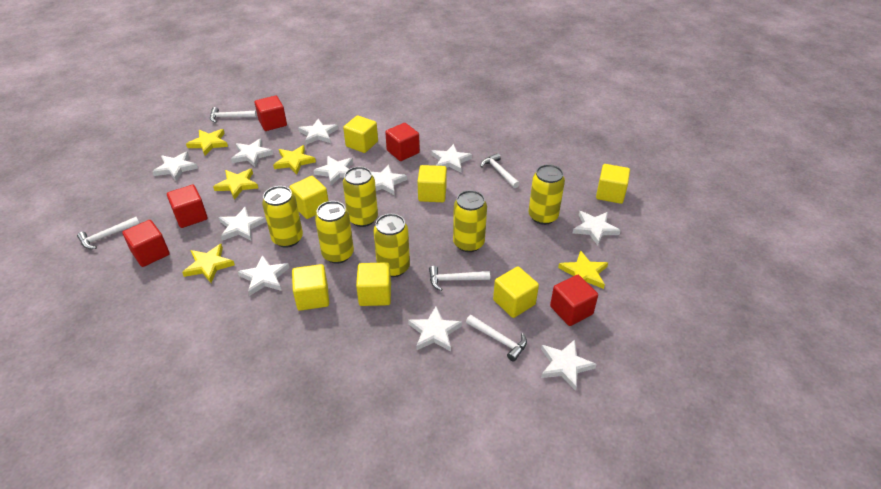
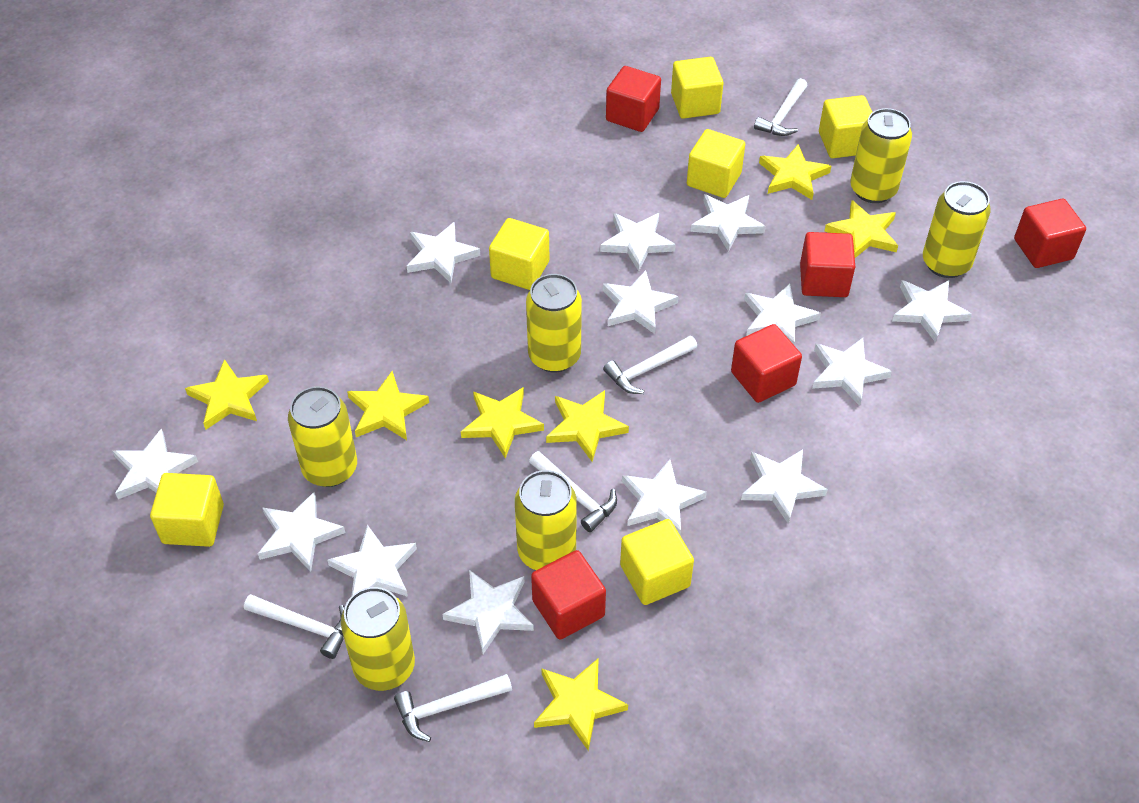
white star: [152,151,198,181] [219,207,266,241] [231,139,274,167] [238,255,289,296] [298,119,338,145] [313,156,353,186] [371,164,407,195] [408,306,462,351] [431,144,472,173] [541,340,597,391] [573,211,621,245] = 11 -> [113,428,198,499] [258,491,345,572] [327,525,417,597] [407,222,480,283] [443,570,534,654] [600,213,676,271] [603,270,679,334] [622,459,707,536] [690,194,766,252] [741,449,828,524] [744,284,821,345] [812,338,892,406] [892,280,972,343] = 13
yellow cube: [289,176,328,219] [292,264,329,311] [343,115,378,153] [356,262,391,306] [418,165,447,202] [493,266,539,318] [596,164,630,204] = 7 -> [150,473,224,547] [489,218,549,290] [620,519,694,605] [671,57,723,119] [687,129,745,198] [819,95,872,158] = 6
yellow star: [182,244,235,283] [186,129,228,156] [213,169,258,200] [273,145,316,174] [558,250,608,289] = 5 -> [185,359,269,430] [347,371,429,440] [461,387,544,458] [534,659,628,751] [546,390,629,462] [759,144,831,200] [825,200,898,258] = 7

